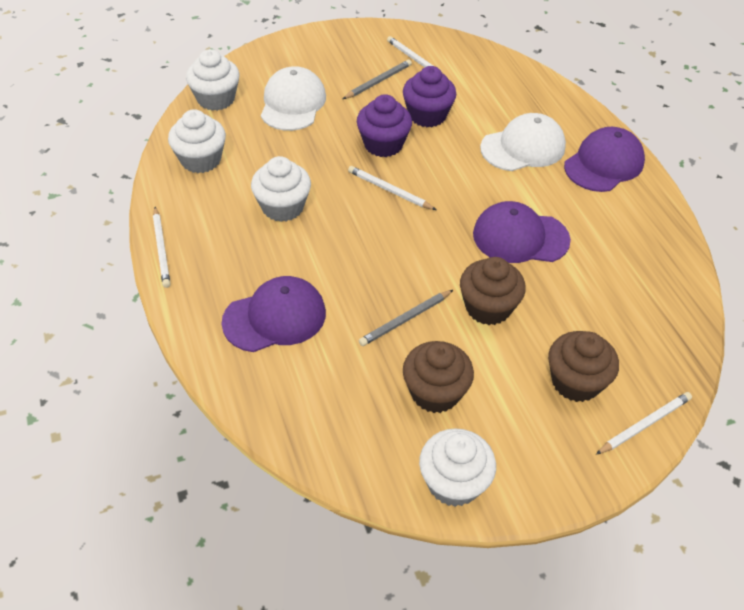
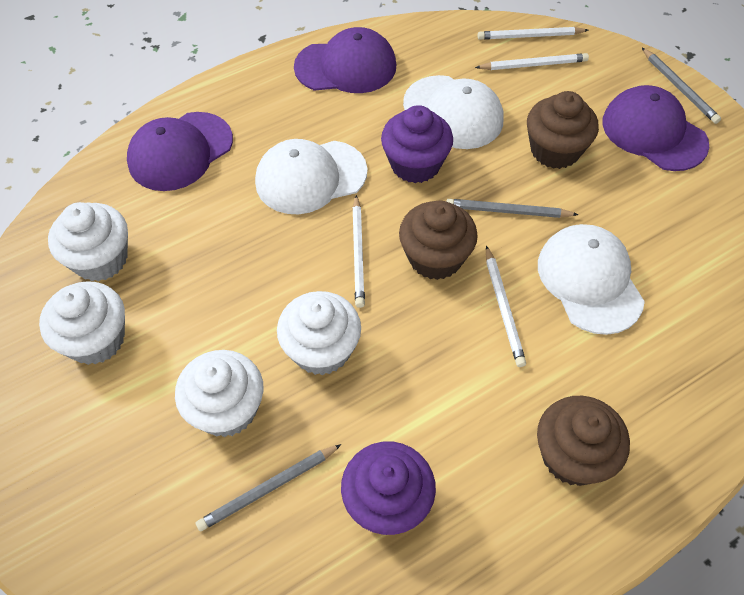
grey pencil: [343,60,412,99] [359,290,453,346] = 2 -> [196,444,342,531] [446,199,579,218] [642,48,721,124] = 3
white cap: [261,66,326,131] [480,113,566,171] = 2 -> [255,139,368,214] [403,75,503,149] [538,224,645,335] = 3

